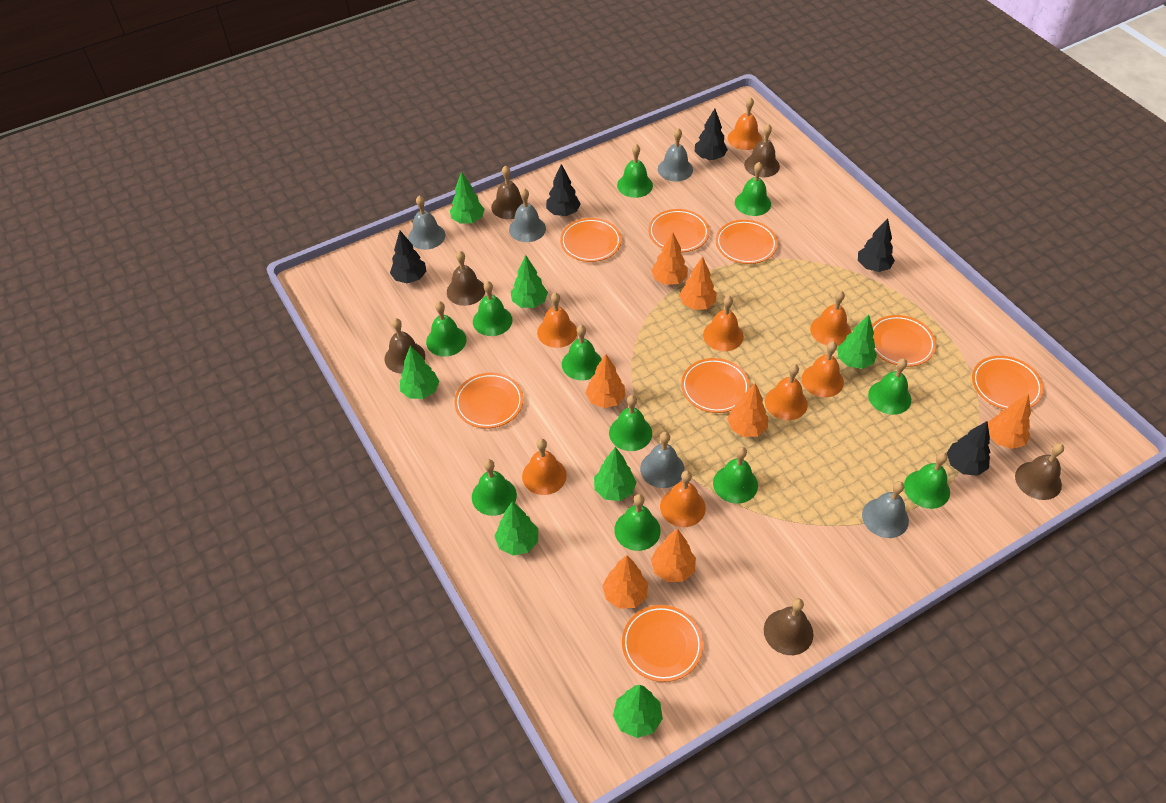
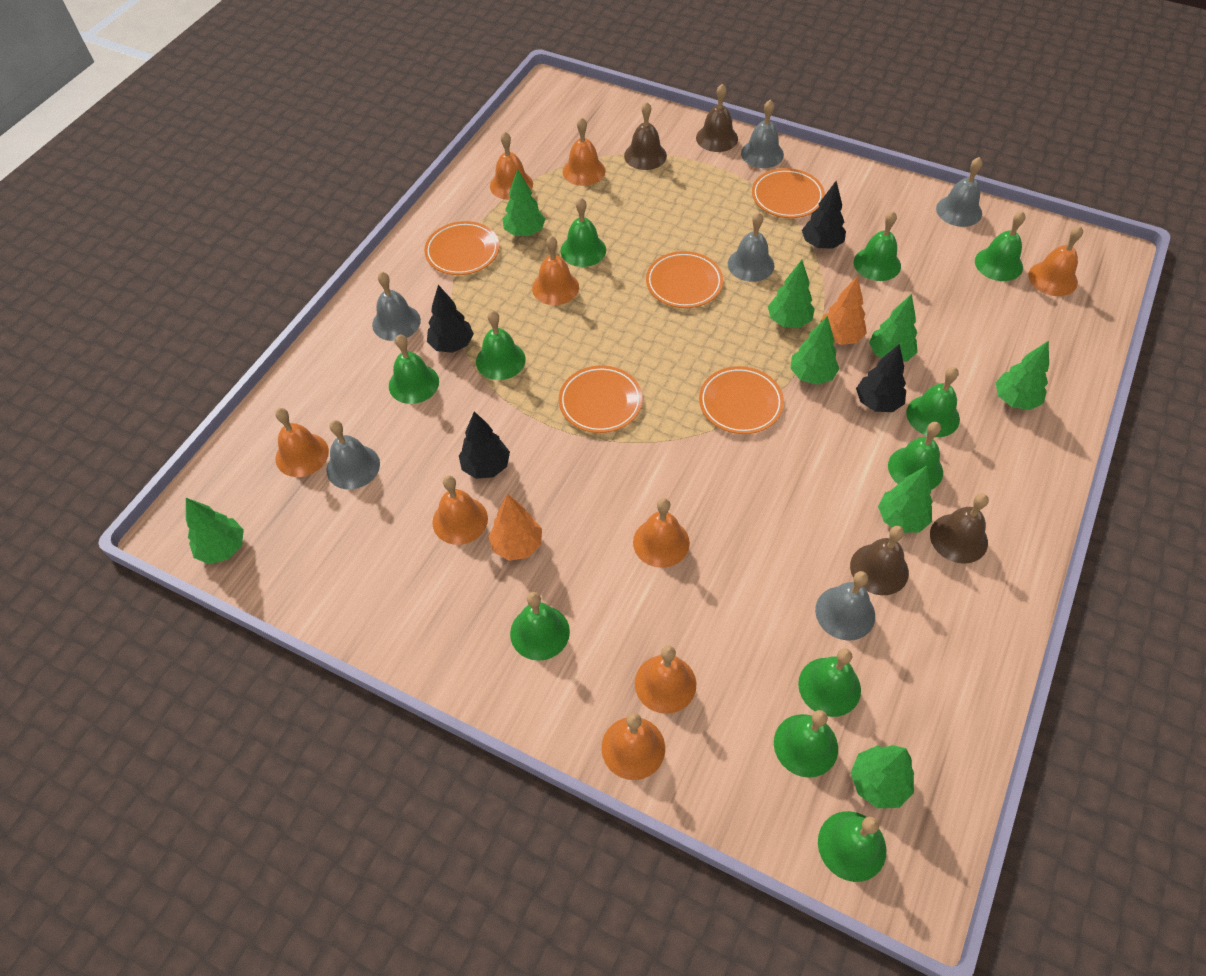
black tree: [390,231,427,283] [546,164,580,216] [695,109,728,160] [858,218,895,272] [947,421,990,476] = 5 -> [427,285,474,353] [459,411,510,479] [802,181,846,249] [856,344,906,412] = 4
brown bell: [384,318,425,374] [447,251,485,306] [491,165,523,219] [744,124,780,177] [764,598,814,655] [1015,443,1064,500] = 6 -> [624,102,667,170] [696,84,738,152] [850,526,909,595] [930,493,989,564] = 4
green tree: [400,345,439,399] [450,171,485,224] [494,501,538,556] [511,255,548,308] [594,447,637,501] [613,685,663,738] [837,315,877,369] = 7 -> [186,498,244,564] [503,169,545,236] [768,260,815,328] [790,316,839,385] [851,745,914,808] [869,294,918,362] [878,466,933,533] [995,341,1049,410] = 8
grey bell: [408,196,445,250] [509,188,546,242] [640,432,685,488] [658,128,693,182] [862,481,909,538] = 5 -> [326,420,380,489] [372,272,421,341] [728,212,774,282] [741,100,784,168] [815,571,875,641] [936,157,982,227] = 6
orange bell: [522,439,567,495] [537,293,577,348] [660,470,706,527] [703,296,744,351] [728,97,762,150] [765,364,808,420] [802,341,844,397] [810,291,851,346] = 8 -> [275,408,329,477] [432,475,488,545] [490,132,533,200] [532,236,579,305] [563,117,605,186] [601,713,665,780] [633,498,690,568] [635,645,696,714] [1029,226,1083,296] = 9
orange plate: [454,373,523,429] [560,218,621,262] [622,605,703,682] [648,209,709,252] [681,358,750,413] [716,220,778,264] [872,315,936,367] [972,356,1043,410] = 8 -> [424,221,499,275] [559,365,643,433] [646,251,723,308] [699,366,784,434] [752,168,825,218] = 5
orange tree: [585,354,626,408] [602,555,648,609] [651,232,688,285] [651,528,696,582] [679,256,717,310] [727,383,768,437] [988,394,1031,449] = 7 -> [488,494,542,561] [821,276,867,345] = 2

